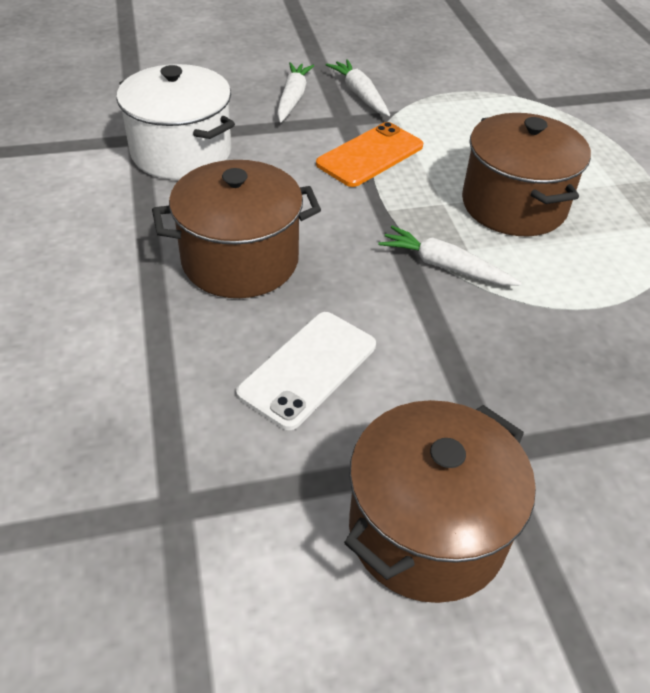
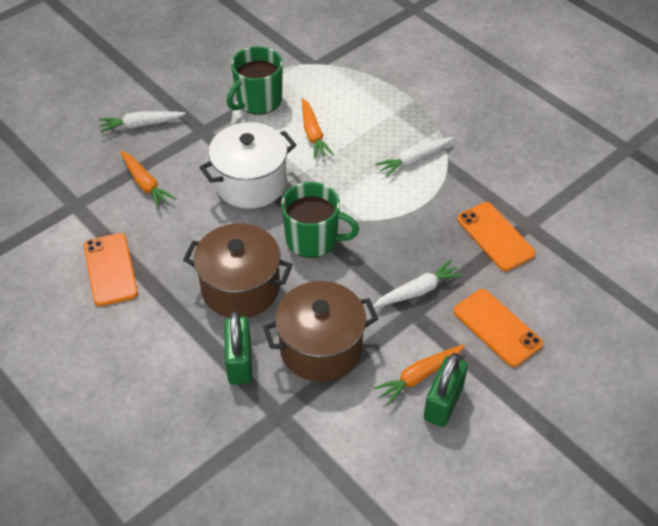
brown pot: [152,160,321,298] [344,400,536,603] [462,113,591,236] = 3 -> [183,223,293,318] [263,281,378,382] = 2
green mug: none = 0 -> [227,46,283,115] [281,182,359,258] = 2
green padlock: none = 0 -> [224,311,252,385] [424,353,468,427] = 2
orange carrot: none = 0 -> [120,151,176,209] [302,98,334,159] [374,344,465,406] = 3
orange phone: [316,122,423,187] = 1 -> [84,233,138,306] [453,289,543,367] [457,202,536,271] = 3
white phone: [236,312,376,430] = 1 -> none = 0

